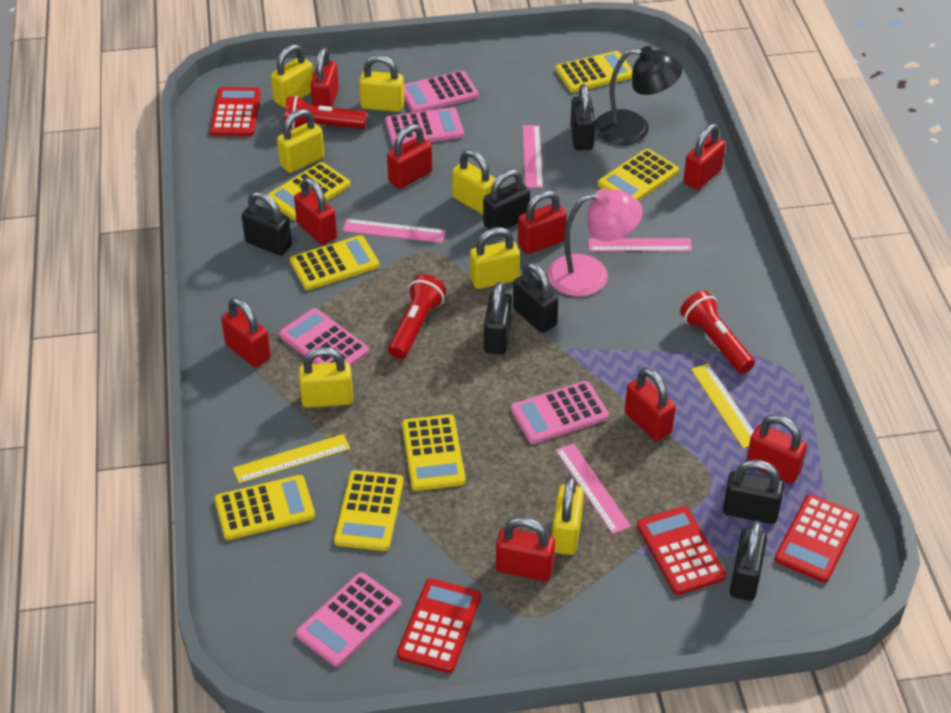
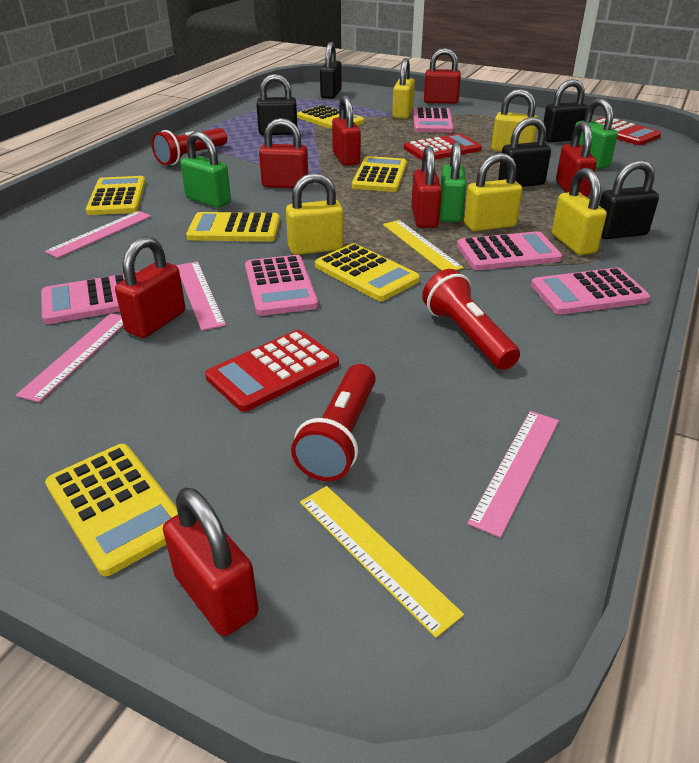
black lamp: [595,46,682,145] = 1 -> none = 0
black padlock: [242,192,292,256] [483,169,530,230] [484,281,512,355] [513,262,558,333] [570,84,595,150] [723,460,784,524] [730,521,767,601] = 7 -> [256,74,297,135] [320,42,342,99] [498,117,551,187] [543,79,588,142] [599,160,659,239] = 5
green padlock: none = 0 -> [180,131,231,208] [440,141,466,222] [575,98,618,169] = 3
pink lamp: [547,188,643,296] = 1 -> none = 0
red calculator: [210,87,261,136] [397,578,481,673] [637,506,726,595] [775,494,859,582] = 4 -> [205,330,339,412] [404,134,482,160] [594,117,661,145] = 3
red padlock: [221,298,271,367] [294,177,337,245] [310,48,339,107] [387,124,432,189] [496,517,555,581] [518,190,567,254] [625,368,676,441] [683,124,726,190] [746,415,807,484] = 9 -> [115,236,185,338] [163,487,258,636] [259,118,308,188] [332,95,361,166] [411,146,442,228] [424,48,461,104] [556,121,597,197] = 7
yellow calculator: [214,475,315,540] [268,162,350,220] [290,235,379,290] [334,470,404,551] [402,414,466,491] [555,51,632,92] [598,149,679,201] = 7 -> [45,444,178,576] [86,176,146,215] [186,212,280,241] [297,105,364,129] [315,243,420,301] [352,156,407,192] = 6
yellow padlock: [271,44,313,108] [277,109,324,173] [299,347,353,408] [359,55,404,112] [452,150,496,215] [470,227,520,289] [552,476,584,555] = 7 -> [286,173,343,255] [392,58,415,119] [464,153,522,231] [491,89,538,152] [552,168,607,255] = 5

